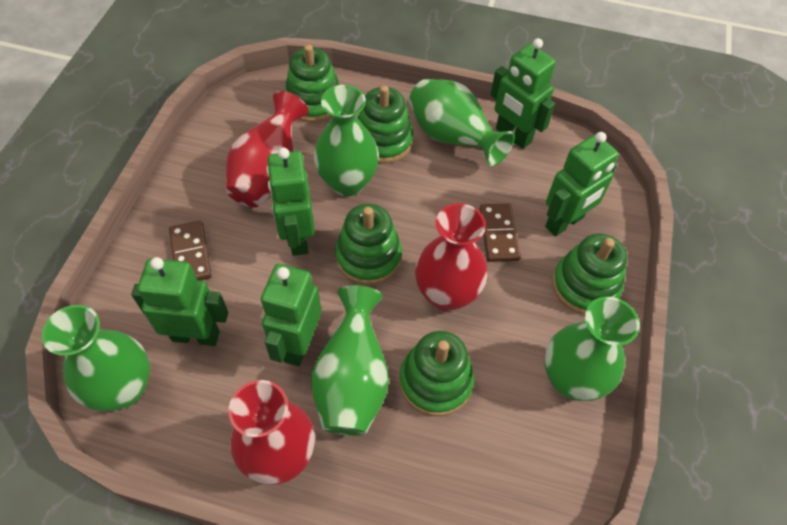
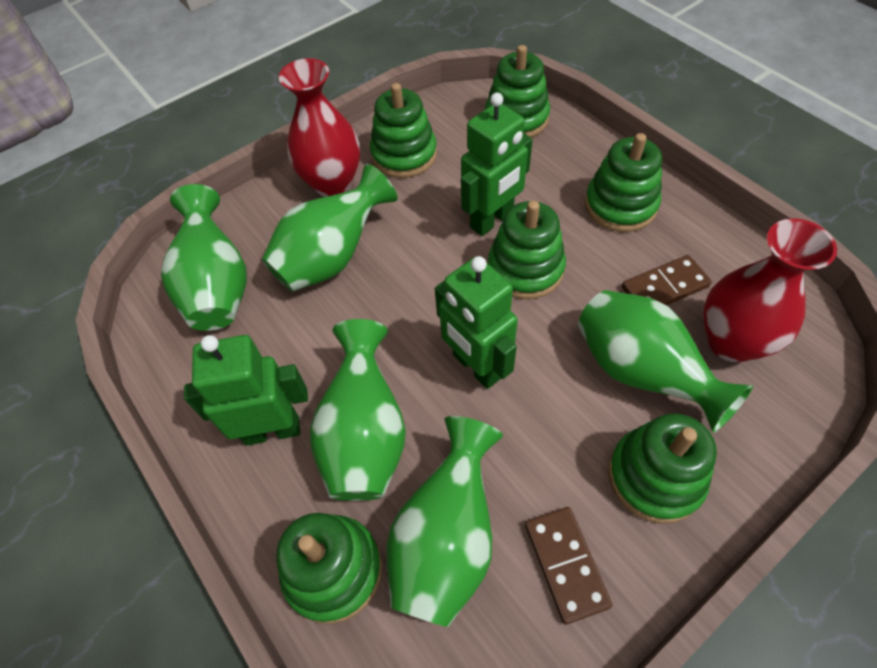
green robot: [131,257,228,346] [261,264,321,366] [266,148,315,256] [490,38,556,149] [545,132,619,236] = 5 -> [184,335,308,446] [435,256,518,389] [461,93,533,236] = 3
green stacking toy: [285,45,340,122] [335,203,402,285] [358,85,413,164] [400,331,474,416] [552,233,628,315] = 5 -> [276,513,382,624] [370,83,437,178] [485,45,550,138] [488,201,566,299] [585,133,662,232] [608,413,717,524] = 6
red vase: [226,91,309,208] [228,380,315,485] [415,203,488,311] = 3 -> [279,58,360,197] [703,218,837,362] = 2

